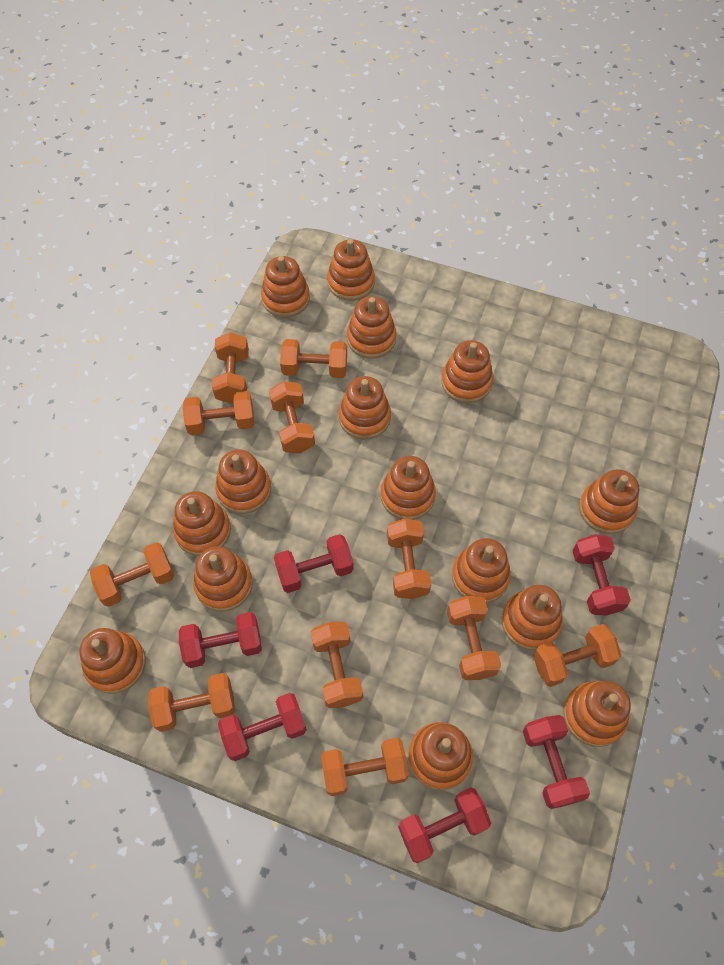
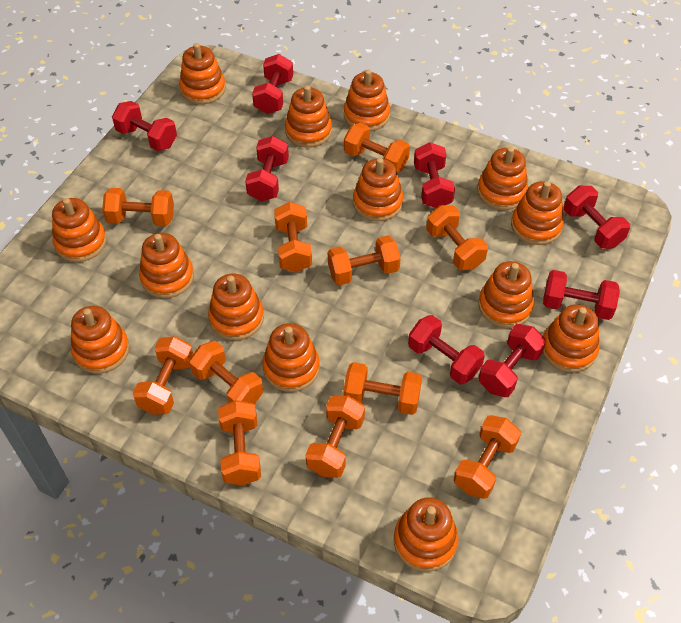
orange stacking toy: [80,628,146,694] [173,491,231,556] [193,546,253,611] [215,449,271,514] [261,256,310,317] [327,239,375,301] [339,376,391,439] [347,296,396,359] [381,456,436,520] [408,722,473,790] [441,340,493,403] [452,538,511,603] [502,585,563,650] [563,681,631,747] [579,469,639,534] = 15 -> [52,198,107,262] [71,306,130,374] [139,233,194,298] [179,43,226,104] [208,273,264,341] [262,323,320,392] [285,85,332,148] [344,70,390,131] [353,158,403,221] [394,498,459,571] [477,147,528,210] [478,261,534,328] [511,181,564,245] [543,304,600,372] = 14
red dumbbell: [179,612,262,668] [218,693,307,761] [274,534,354,593] [398,787,491,863] [523,715,590,809] [573,534,631,616] = 6 -> [112,101,177,151] [245,136,289,201] [252,54,293,114] [408,315,485,384] [414,142,455,208] [478,324,546,397] [543,270,620,320] [564,186,630,249] = 8

